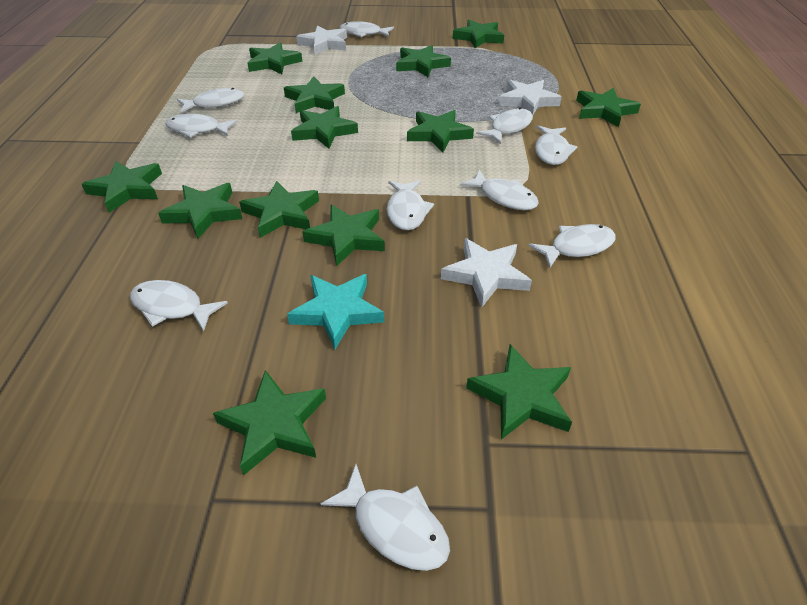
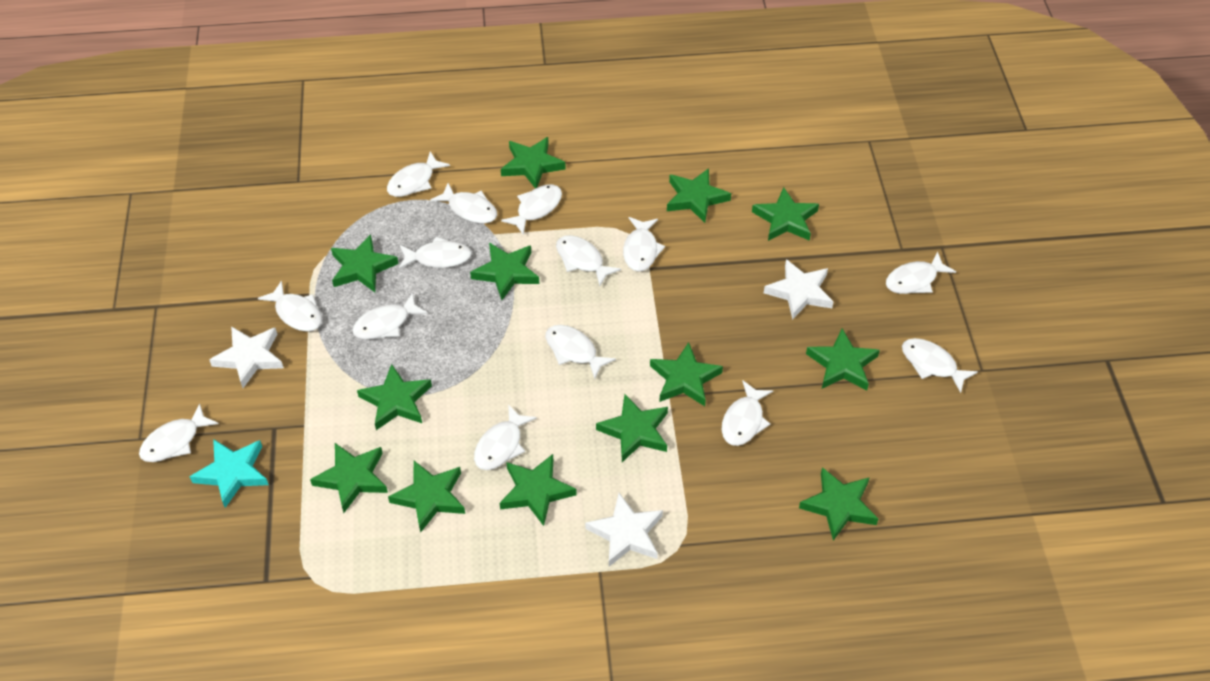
white fish: [130,280,228,332] [166,114,238,138] [177,88,244,113] [321,464,450,571] [340,21,394,37] [387,180,434,230] [460,170,539,210] [476,108,533,144] [528,224,616,268] [535,125,577,165] = 10 -> [139,403,219,462] [258,281,322,332] [352,292,428,340] [387,151,450,197] [399,237,472,269] [430,183,497,224] [474,404,537,470] [501,184,562,235] [545,325,616,379] [556,235,621,286] [623,217,665,272] [722,381,773,446] [886,252,956,294] [902,338,978,393] = 14

